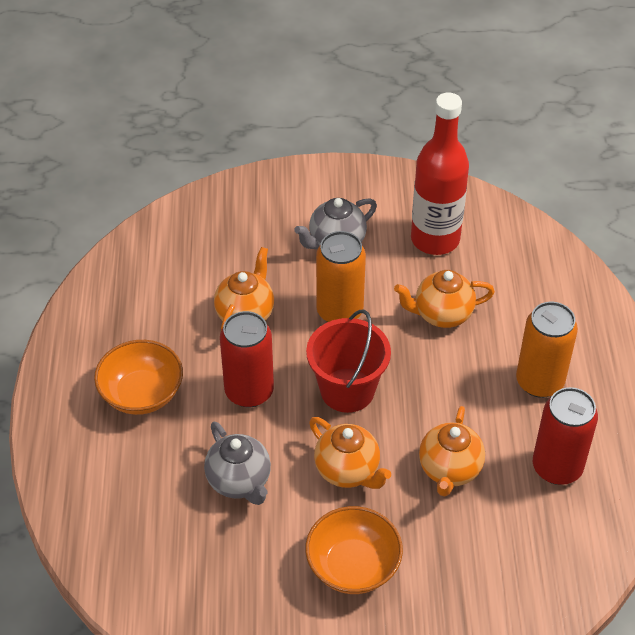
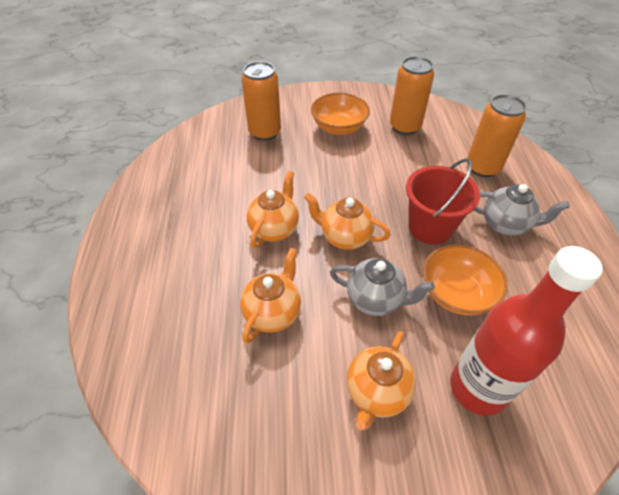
orange can: [316,231,366,322] [516,302,578,398] = 2 -> [242,61,281,141] [390,56,434,135] [467,94,526,177] = 3
red can: [220,311,274,407] [533,387,598,485] = 2 -> none = 0

